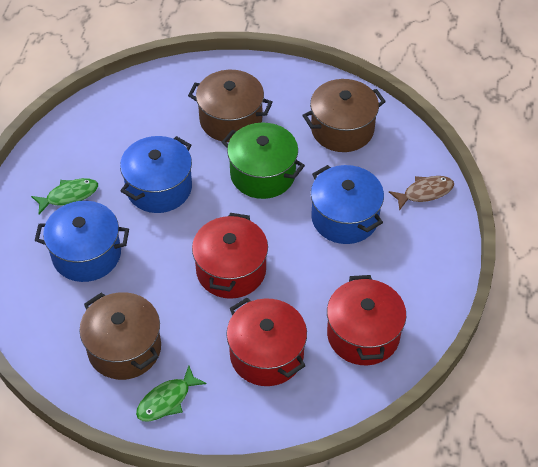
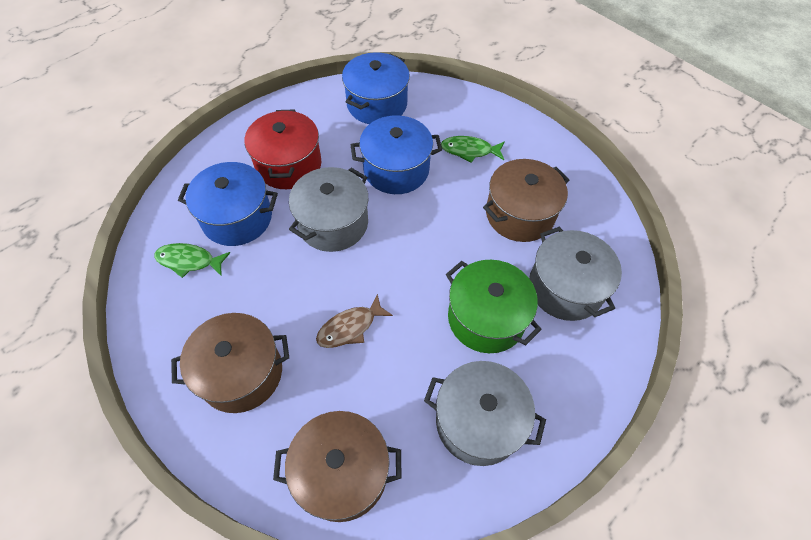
grey pot: none = 0 -> [289,167,368,252] [424,361,546,466] [529,226,622,321] = 3
red pot: [192,213,268,299] [226,298,307,386] [327,275,406,365] = 3 -> [245,109,322,189] = 1

